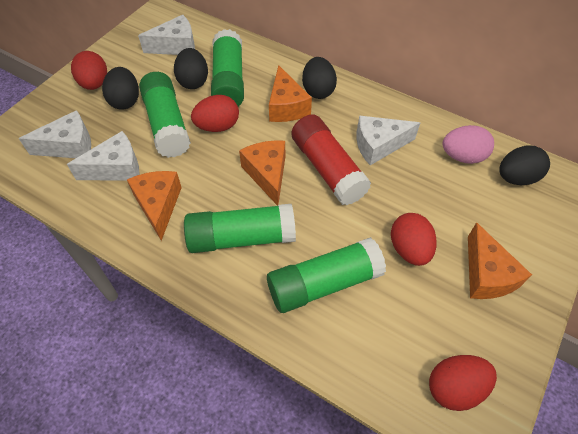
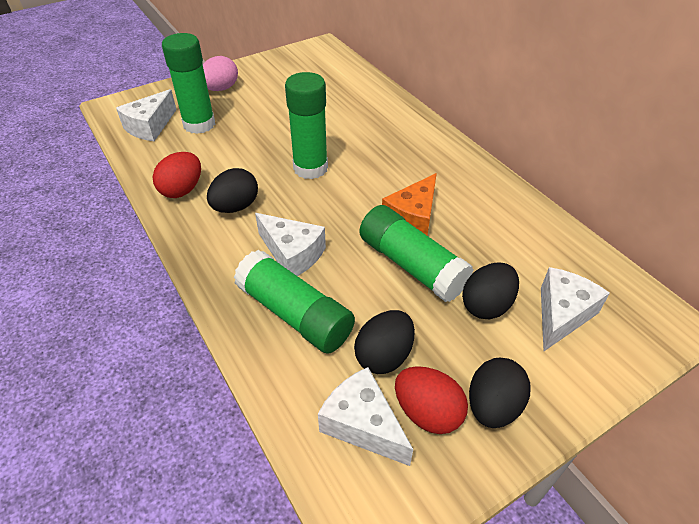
orange cheese: [127,171,182,241] [239,140,285,206] [269,65,312,122] [468,222,532,299] = 4 -> [382,173,437,235] = 1
red egg: [71,51,107,90] [191,95,239,132] [391,213,437,266] [429,355,497,411] = 4 -> [152,152,201,198] [395,366,468,434] = 2
red glue stick: [291,114,371,205] = 1 -> none = 0

